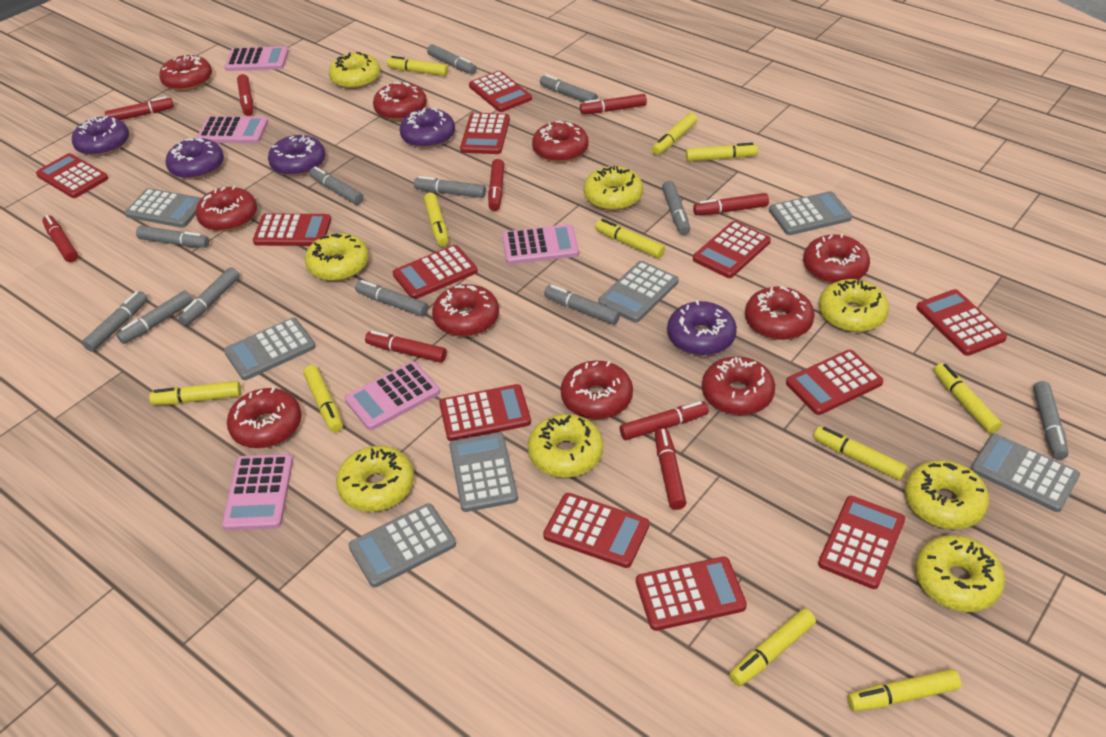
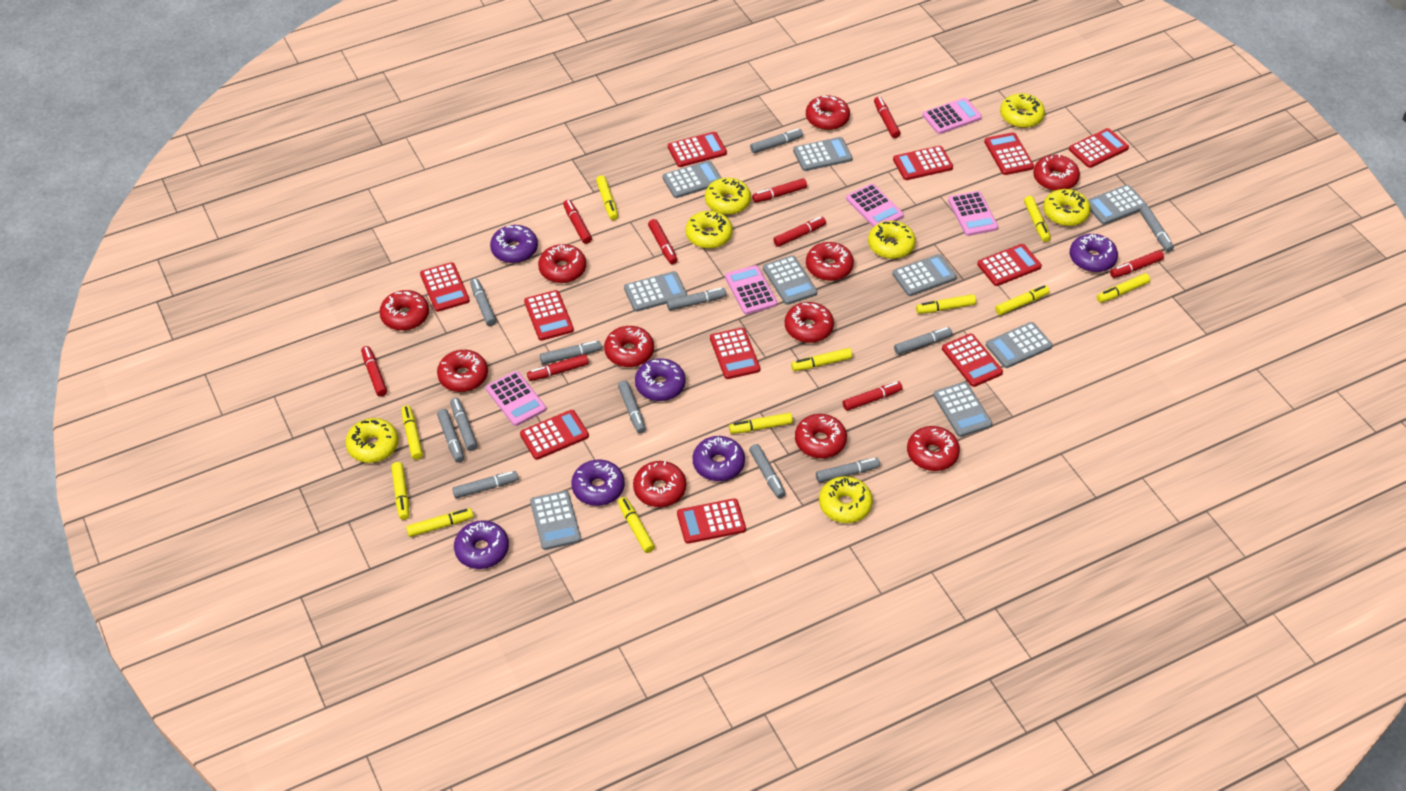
grey calculator: [125,188,202,228] [224,318,316,380] [348,503,456,587] [449,432,518,512] [598,261,679,323] [769,191,852,235] [971,433,1080,512] = 7 -> [530,491,581,550] [624,271,687,312] [662,160,722,198] [763,256,817,305] [793,137,853,171] [892,254,957,296] [933,382,992,437] [986,322,1053,368] [1088,185,1147,225] = 9
purple donut: [72,116,129,156] [165,138,224,179] [268,135,326,176] [400,108,455,148] [667,300,737,356] = 5 -> [454,520,509,569] [490,225,538,263] [571,459,625,506] [635,358,686,401] [693,436,745,481] [1070,234,1118,272] = 6
red calculator: [36,153,108,198] [253,213,331,246] [393,245,478,299] [439,384,531,441] [460,113,510,154] [469,71,532,112] [543,493,650,568] [636,557,747,631] [693,221,771,278] [786,350,883,415] [818,496,905,589] [916,289,1007,356] = 12 -> [420,262,470,312] [520,410,589,460] [524,290,574,341] [668,132,727,167] [677,498,746,544] [710,328,760,379] [893,146,953,180] [942,334,1003,387] [977,244,1042,286] [984,132,1034,175] [1069,128,1129,168] = 11
red donut: [159,55,212,91] [196,186,257,232] [227,387,301,448] [373,82,427,121] [432,284,499,337] [532,121,589,163] [561,361,633,420] [702,356,775,415] [745,287,815,340] [803,233,870,284] = 10 -> [379,290,429,331] [437,350,488,392] [538,244,586,283] [604,326,654,367] [633,461,686,507] [785,302,834,343] [795,414,847,458] [806,95,850,130] [806,242,854,281] [907,426,960,471] [1033,154,1080,191] = 11
yellow donut: [305,233,369,281] [329,52,381,89] [336,446,414,512] [528,414,603,478] [584,166,643,211] [819,279,889,332] [905,460,989,529] [915,535,1005,612] = 8 -> [345,418,399,463] [685,211,733,249] [705,178,751,215] [819,476,873,523] [868,221,916,259] [1000,93,1045,128] [1043,189,1091,226] = 7

